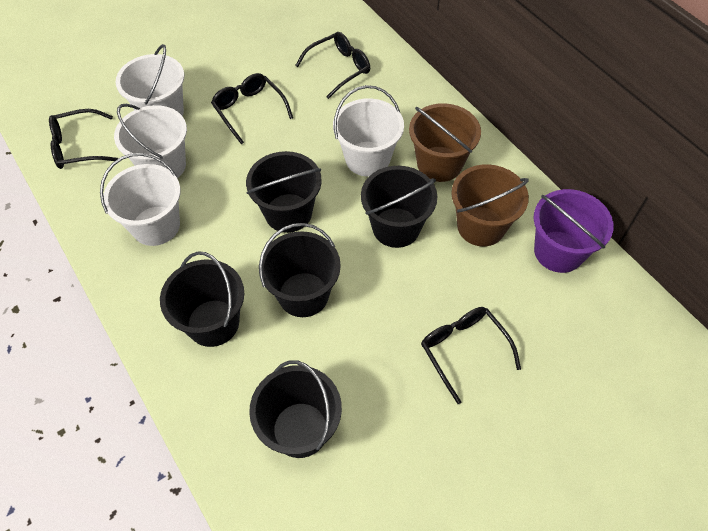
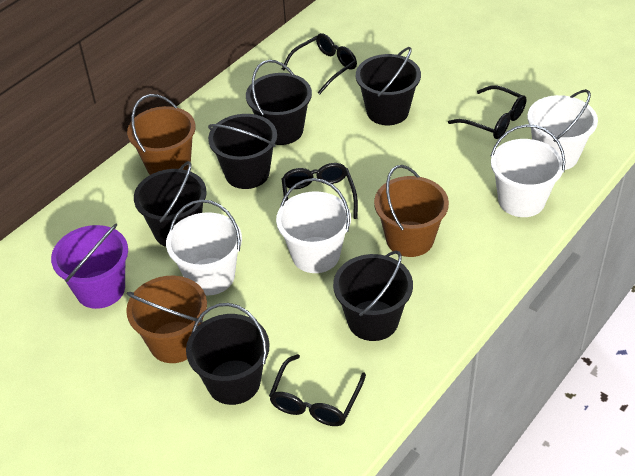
black bucket: [160,252,244,347] [246,151,322,233] [249,360,342,458] [259,223,341,317] [361,166,437,248] = 5 -> [134,161,207,247] [186,303,270,405] [208,114,277,189] [246,60,312,145] [333,251,413,341] [356,47,421,125] = 6
brown bucket: [409,103,481,182] [451,164,529,247] = 2 -> [126,276,207,363] [127,94,196,175] [374,165,449,257] = 3

